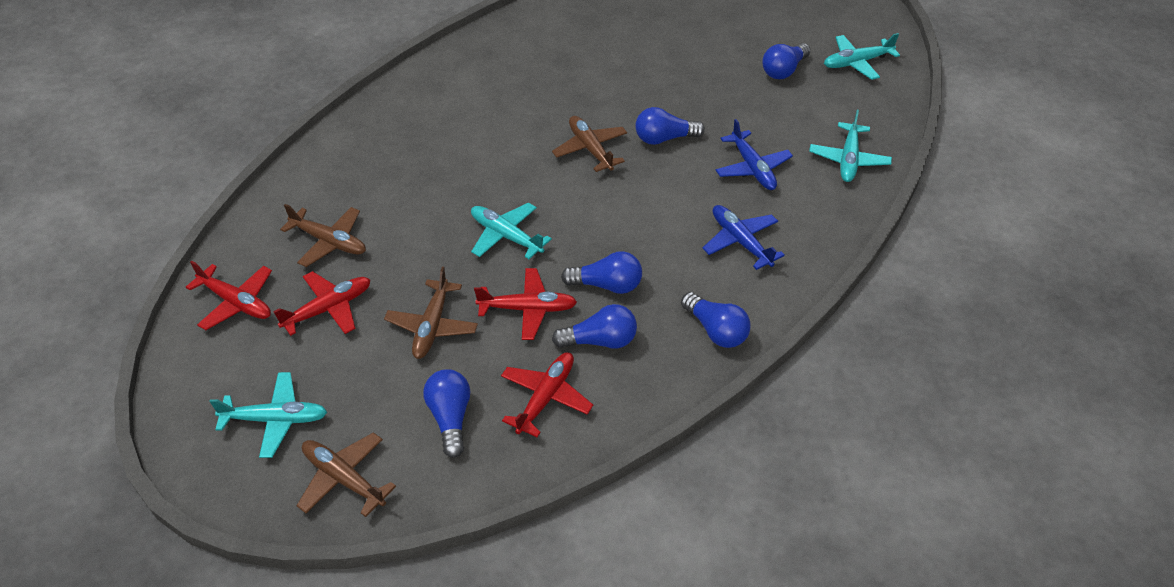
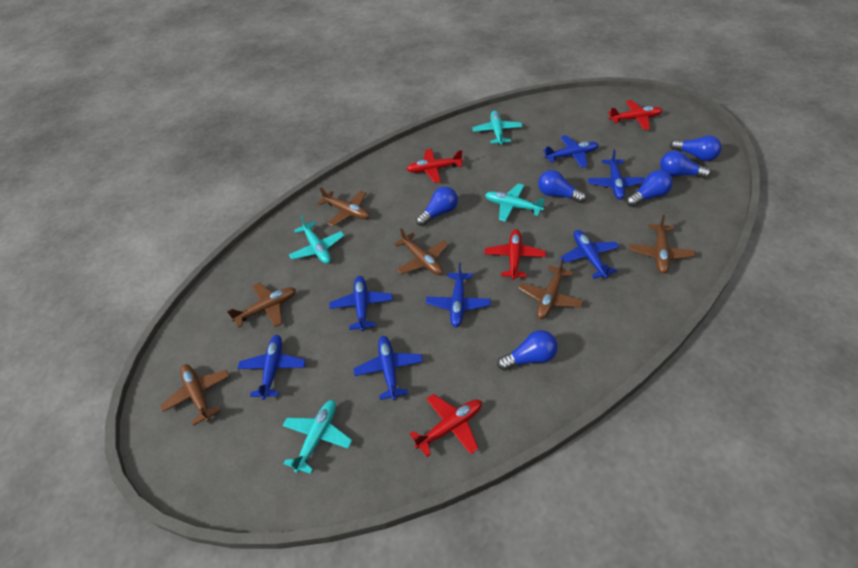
blue plane: [702,205,785,270] [716,119,793,190] = 2 -> [237,335,306,400] [330,276,393,331] [354,336,423,400] [426,263,490,327] [543,135,599,168] [560,230,619,279] [588,149,645,200] = 7
brown plane: [280,204,366,267] [296,432,396,517] [384,266,478,359] [552,116,627,172] = 4 -> [160,364,230,426] [227,283,296,328] [317,187,370,227] [394,228,448,275] [518,258,583,319] [630,214,695,274] = 6

